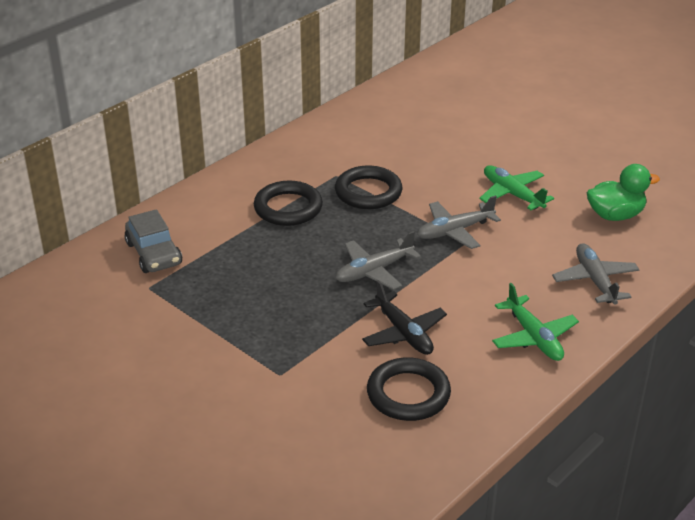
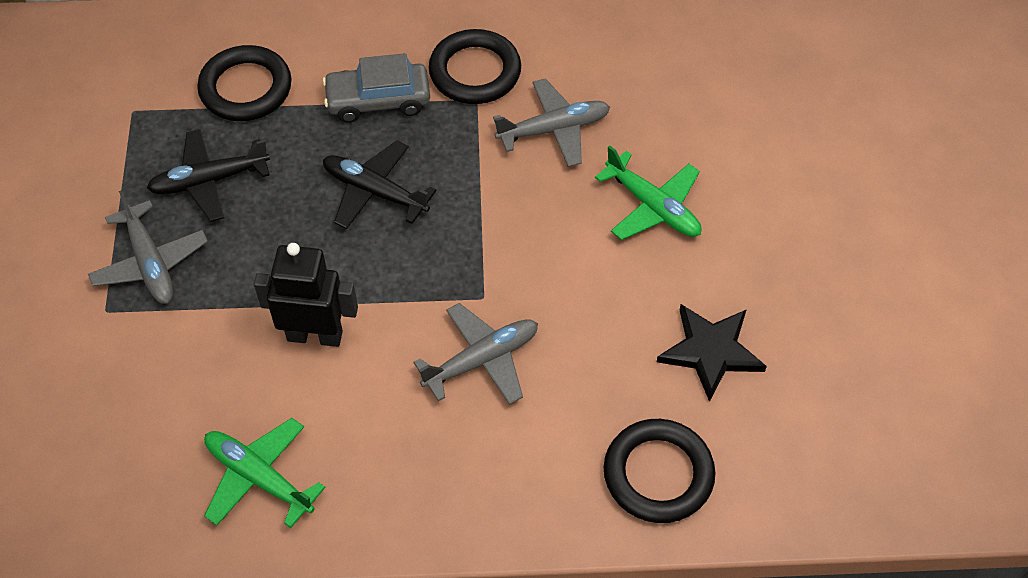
black plane: [362,280,447,355] = 1 -> [147,129,270,222] [323,140,437,229] = 2
black robot: none = 0 -> [254,243,358,347] = 1
black star: none = 0 -> [657,304,767,402] = 1
green duck: [587,164,660,221] = 1 -> none = 0

